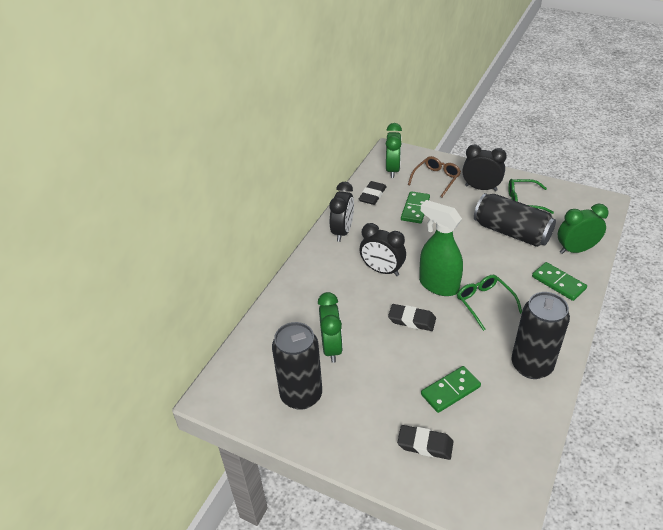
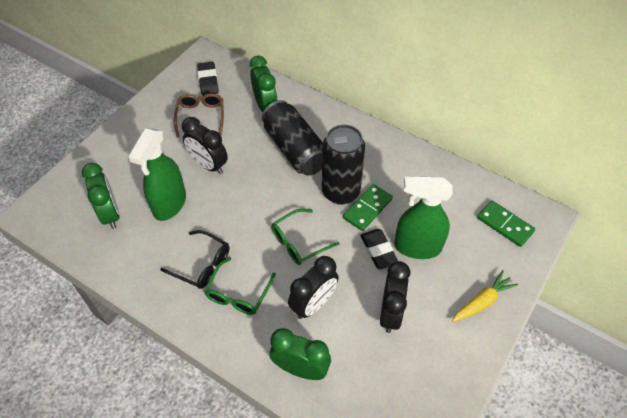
black can: [272,322,322,410] [474,193,556,247] [511,292,570,379] = 3 -> [262,100,323,176] [322,124,365,205] = 2
black eraser: [358,181,387,205] [388,304,436,331] [397,425,454,460] = 3 -> [197,62,219,96] [360,229,398,270] = 2
black glasses: none = 0 -> [160,230,229,289] = 1
green domino: [401,191,430,223] [421,366,481,413] [532,262,587,301] = 3 -> [343,184,393,231] [477,200,535,247] = 2
green spray bottle: [419,200,463,296] = 1 -> [128,128,186,221] [394,176,453,259] = 2
yellow carrot: none = 0 -> [452,270,518,322] = 1

